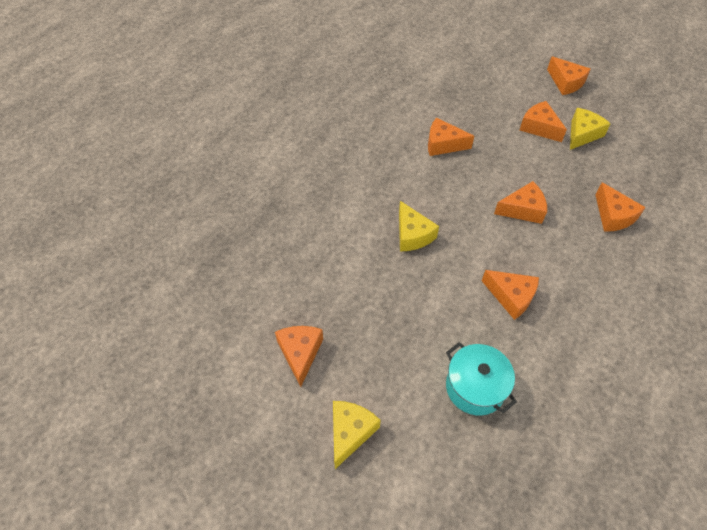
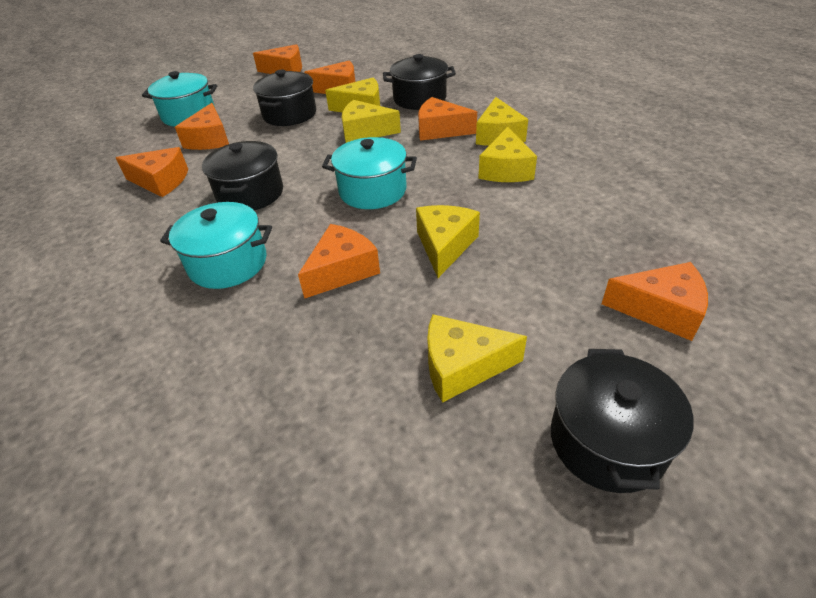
black pot: none = 0 -> [202,141,283,210] [253,70,316,126] [383,54,456,110] [551,349,694,493] = 4
turquoise pot: [446,342,517,416] = 1 -> [142,71,217,126] [160,202,272,289] [322,137,417,209] = 3
yellow cheese: [333,401,381,469] [399,201,439,251] [570,108,611,150] = 3 -> [325,78,380,112] [342,100,401,143] [416,205,480,278] [427,314,527,403] [476,97,528,146] [478,127,537,182] = 6

